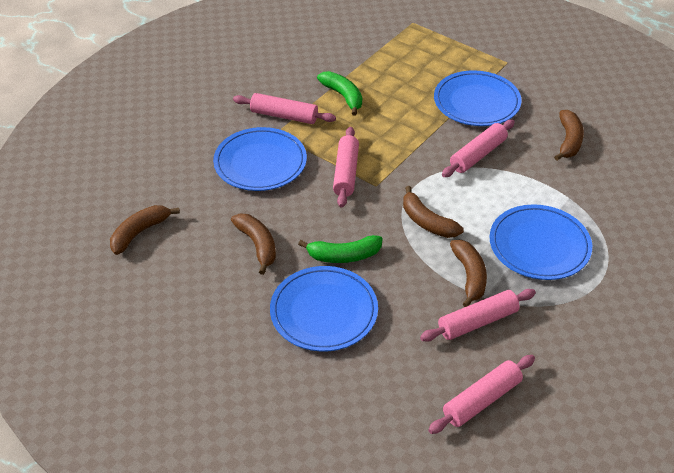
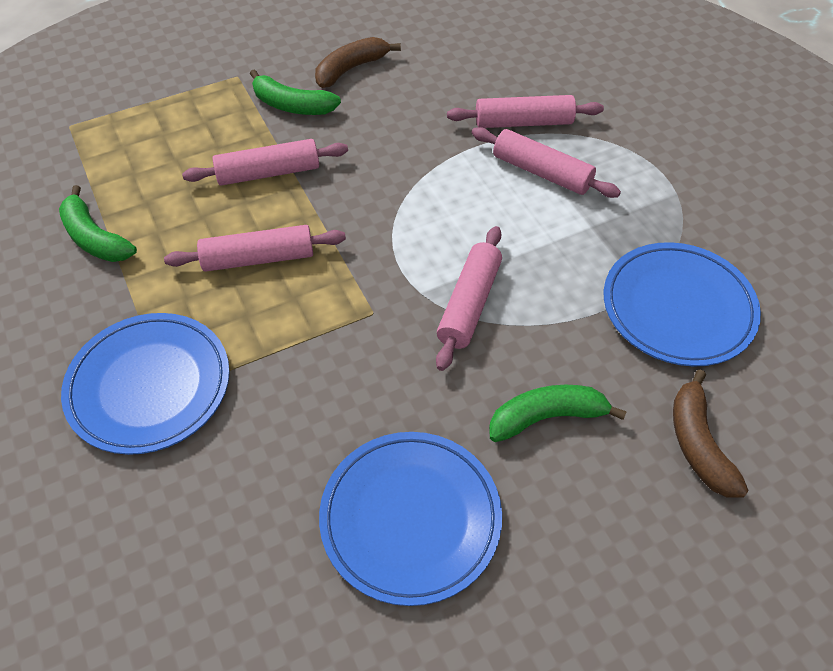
blue plate: [213,127,307,191] [270,266,378,352] [434,70,521,126] [489,204,592,280] = 4 -> [61,313,230,455] [319,432,502,606] [604,242,761,366] = 3
brown banana: [110,205,180,255] [231,213,276,275] [403,186,463,238] [450,240,487,307] [554,110,584,161] = 5 -> [315,37,401,88] [673,369,749,498] = 2
green banana: [298,235,383,263] [317,71,362,116] = 2 -> [59,185,137,262] [250,69,341,115] [489,385,627,442] = 3

